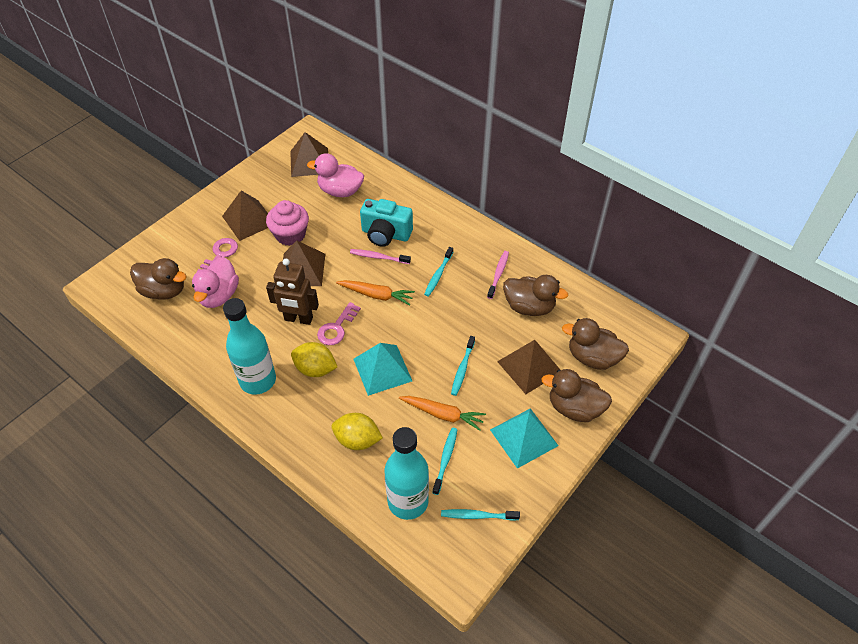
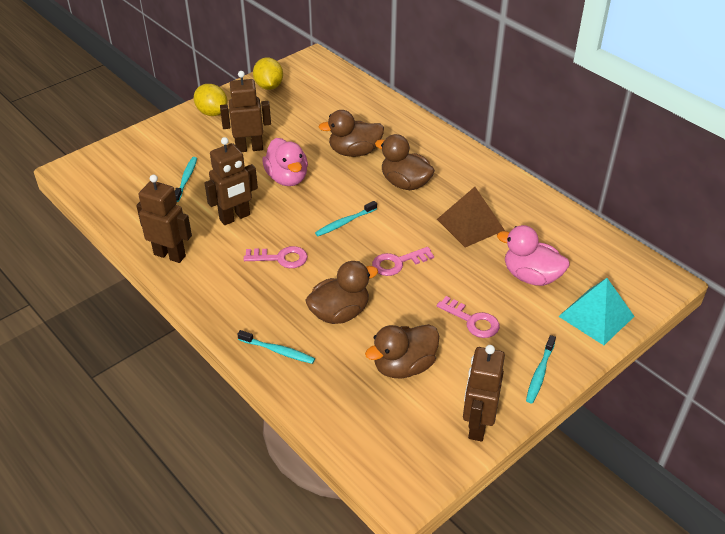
brown pyramid: [222,190,268,241] [283,241,325,286] [290,132,328,177] [497,340,560,394] = 4 -> [437,187,505,247] = 1
brown robot: [266,259,319,325] = 1 -> [136,175,192,263] [204,137,258,225] [220,71,271,152] [463,345,505,442] = 4
orange carrot: [336,280,415,305] [399,396,486,431] = 2 -> none = 0
pink cupcake: [266,200,309,246] = 1 -> none = 0
pink key: [197,238,238,272] [317,302,361,345] = 2 -> [244,246,308,268] [372,247,434,276] [437,296,500,338] = 3
pink toothbrush: [350,249,411,264] [487,251,509,299] = 2 -> none = 0
turquoise bottle: [223,298,276,395] [385,427,429,520] = 2 -> none = 0
turquoise camera: [360,199,413,247] = 1 -> none = 0
turquoise pyramid: [354,343,412,396] [490,408,559,469] = 2 -> [558,278,635,345] = 1

